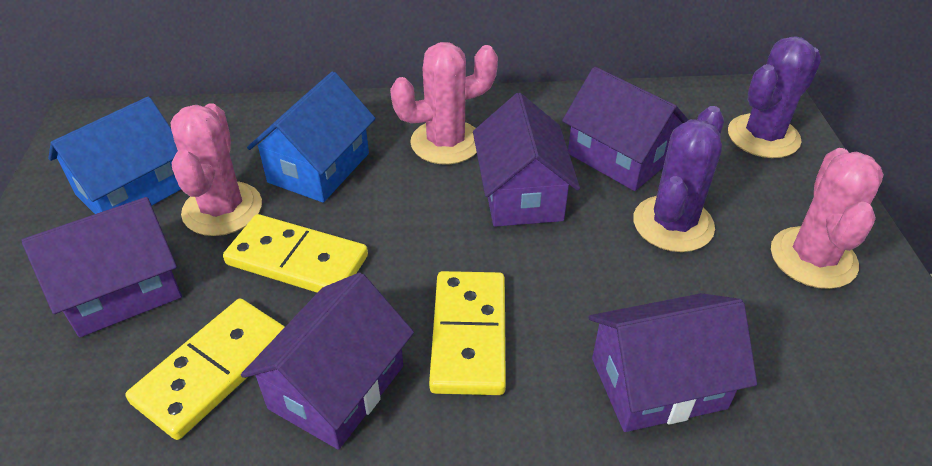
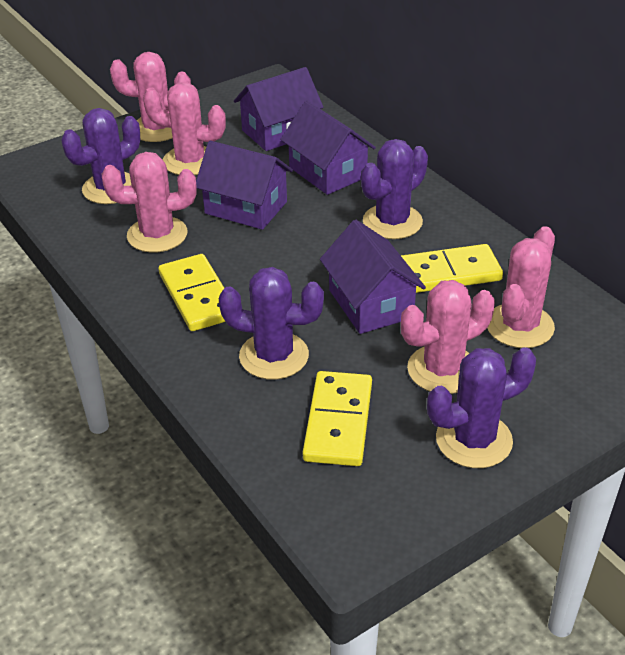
blue house: [48,96,181,214] [247,71,375,203] = 2 -> none = 0
pink cactus: [170,103,262,236] [390,42,498,165] [771,148,884,289] = 3 -> [102,152,197,253] [110,52,191,142] [143,82,226,175] [401,280,495,394] [488,226,555,348] = 5
purple cactus: [633,106,724,252] [728,36,821,158] = 2 -> [61,108,140,204] [219,267,324,379] [361,139,428,239] [427,347,536,468] = 4
purple house: [21,197,182,337] [241,272,414,450] [473,93,580,227] [562,67,688,191] [588,293,757,432] = 5 -> [196,141,293,230] [234,67,323,151] [280,101,376,195] [320,220,426,334] = 4

